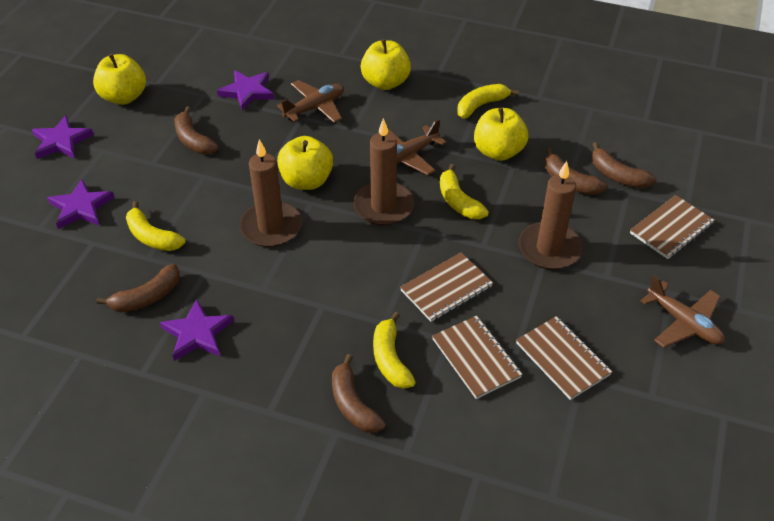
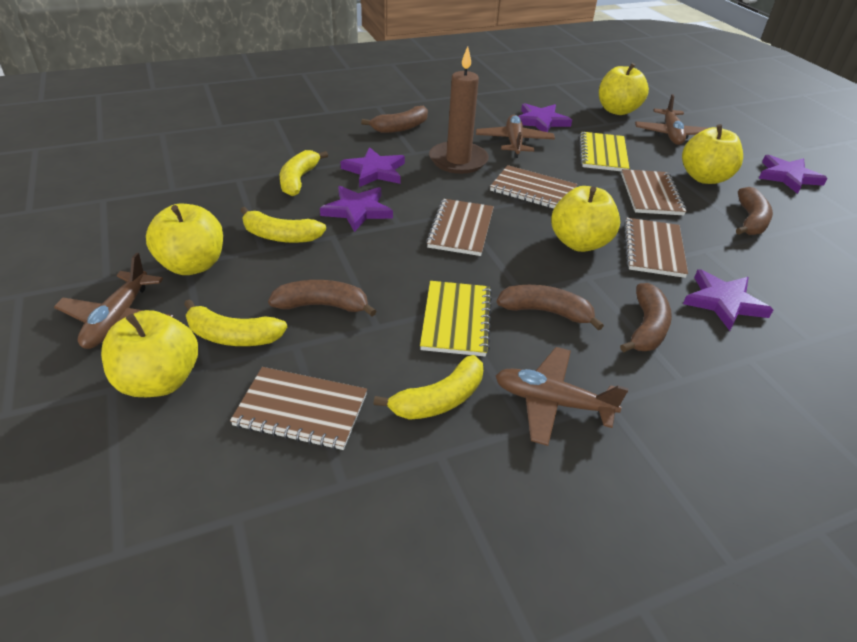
brown candle: [239,139,302,247] [353,118,414,226] [518,161,582,269] = 3 -> [429,46,489,174] = 1
brown notebook: [400,252,493,322] [432,316,523,399] [516,316,612,400] [630,195,714,259] = 4 -> [230,367,367,450] [426,199,494,256] [490,165,577,208] [621,169,686,215] [624,218,688,278] = 5
brown plane: [277,80,344,123] [388,119,446,175] [641,276,725,348] = 3 -> [54,253,174,349] [476,115,555,158] [496,347,629,446] [635,94,708,145] = 4
purple star: [32,115,94,159] [47,179,115,229] [160,299,234,361] [217,70,274,111] = 4 -> [320,186,393,232] [340,147,405,187] [518,103,572,132] [683,269,773,331] [759,155,828,194] = 5
yellow apple: [93,54,146,105] [277,136,333,190] [361,39,411,90] [474,108,528,161] = 4 -> [101,310,198,397] [146,204,223,275] [551,186,620,252] [599,63,649,115] [682,124,743,184] = 5
yellow notebook: none = 0 -> [420,281,492,357] [579,132,629,172] = 2

